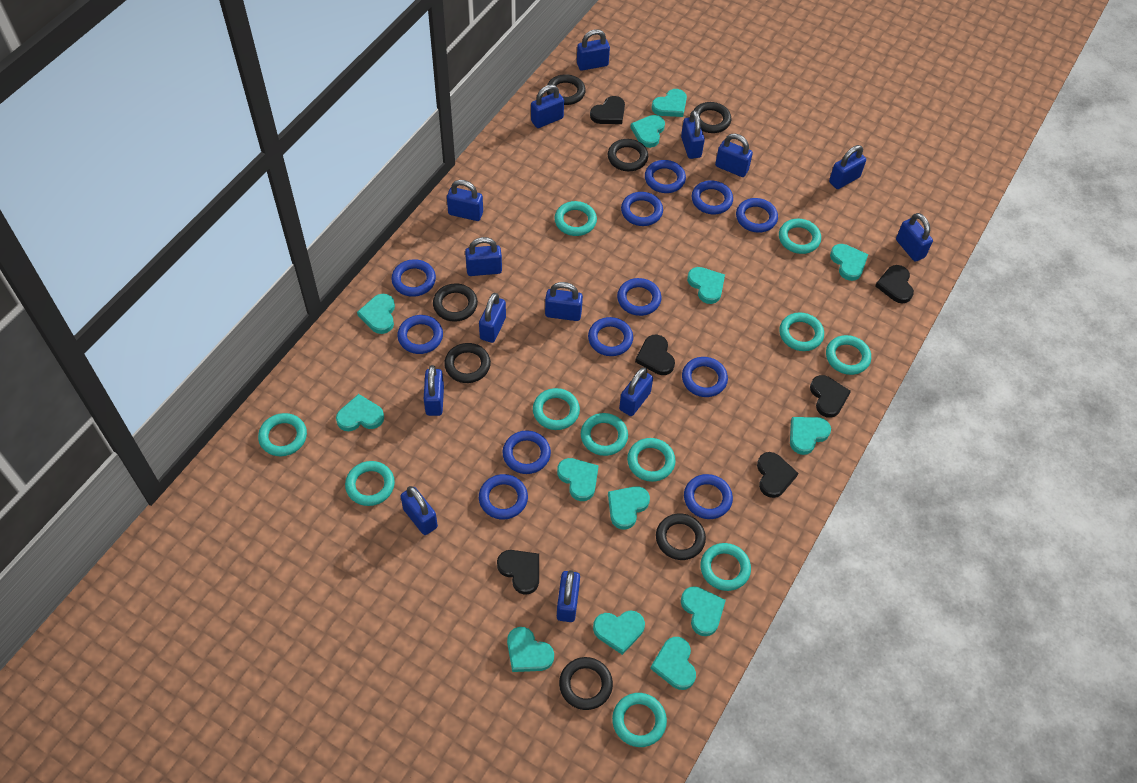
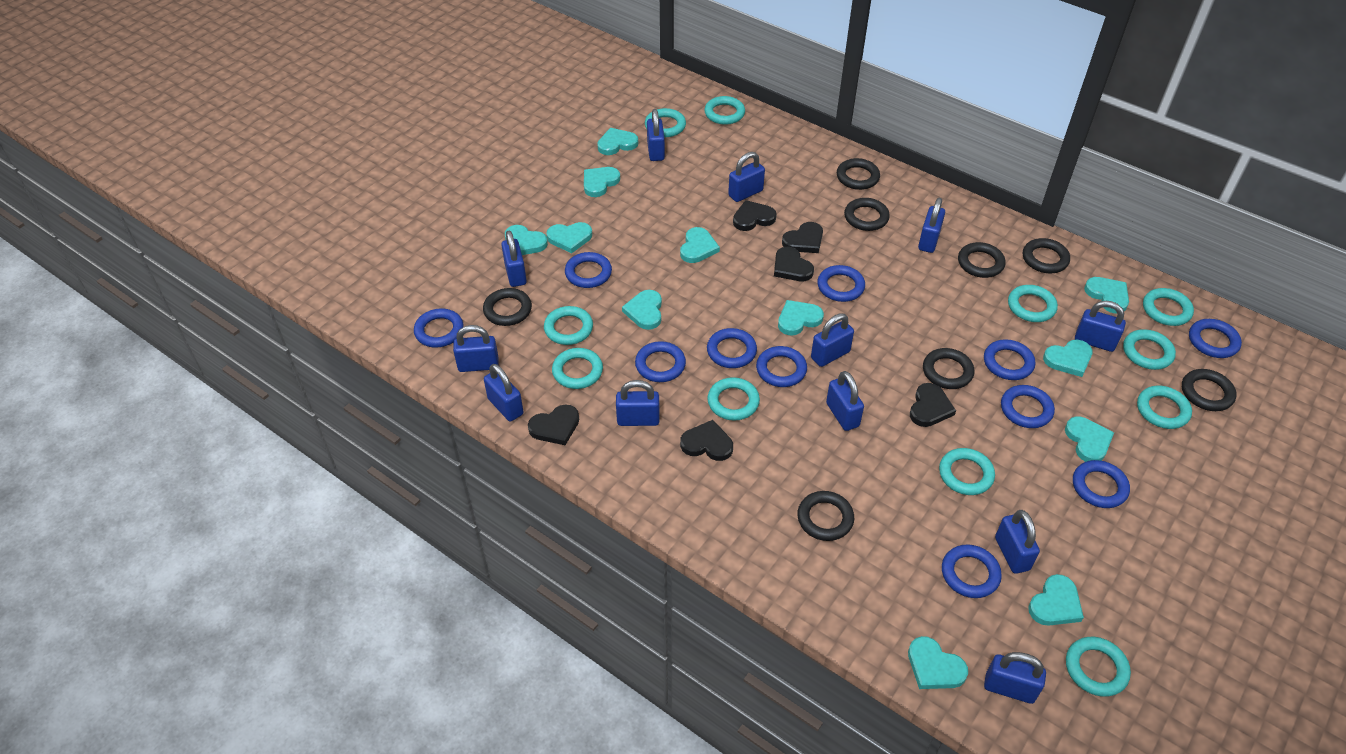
black ring: [433,283,478,322] [444,343,491,383] [547,74,586,105] [559,657,613,710] [608,139,648,171] [656,513,706,560] [694,102,731,133] = 7 -> [483,288,532,326] [797,491,854,541] [837,158,880,190] [844,198,890,231] [923,348,974,389] [958,242,1006,278] [1023,238,1070,273] [1182,369,1236,411] = 8
blue padlock: [401,486,438,535] [424,365,444,416] [447,180,483,221] [465,237,502,276] [479,293,506,343] [531,84,564,128] [545,282,583,321] [557,570,580,622] [577,29,610,71] [619,367,653,416] [681,110,705,159] [715,134,753,177] [829,145,866,189] [896,213,933,262] = 14 -> [453,325,499,372] [484,364,524,422] [501,231,527,287] [616,380,660,426] [647,109,665,161] [728,152,765,202] [811,313,854,367] [826,371,864,431] [918,198,945,253] [984,652,1046,704] [995,510,1040,574] [1075,301,1126,352] = 12
blue ring: [391,259,436,297] [397,315,443,354] [479,474,528,520] [503,430,551,474] [588,317,633,356] [617,278,661,316] [621,192,663,226] [645,160,686,193] [682,357,728,397] [684,474,733,519] [692,180,733,215] [736,198,778,233] = 12 -> [414,308,464,348] [565,252,612,288] [635,341,686,382] [707,328,757,368] [756,346,807,387] [817,265,865,302] [942,544,1002,598] [984,339,1035,380] [1001,385,1055,428] [1073,460,1130,508] [1189,319,1242,358] = 11
turquoise heart: [336,394,384,431] [357,294,395,334] [507,627,554,672] [557,458,599,501] [593,611,645,655] [608,486,650,530] [630,115,665,148] [650,637,696,690] [651,89,687,117] [681,586,726,636] [687,267,725,304] [790,417,831,455] [830,244,868,281] = 13 -> [505,225,548,255] [546,222,592,253] [584,167,620,197] [597,128,638,155] [622,290,662,330] [680,227,720,263] [778,300,824,336] [908,636,968,689] [1028,574,1084,626] [1043,340,1093,377] [1065,416,1114,462] [1084,277,1129,313] = 12

